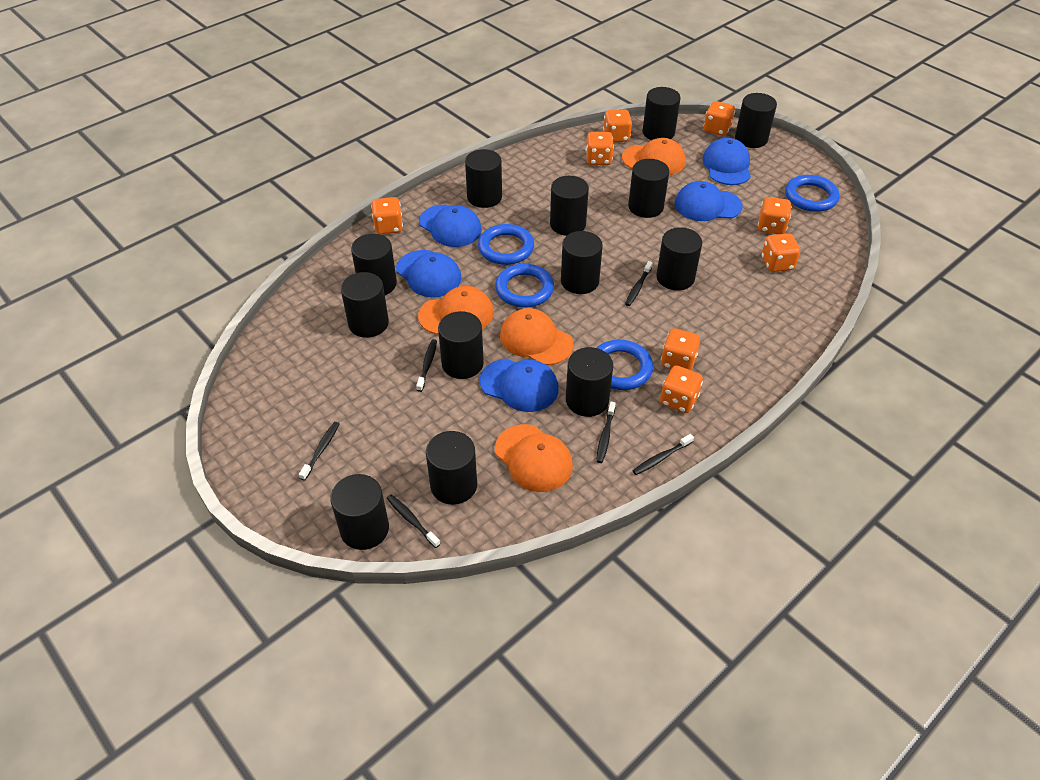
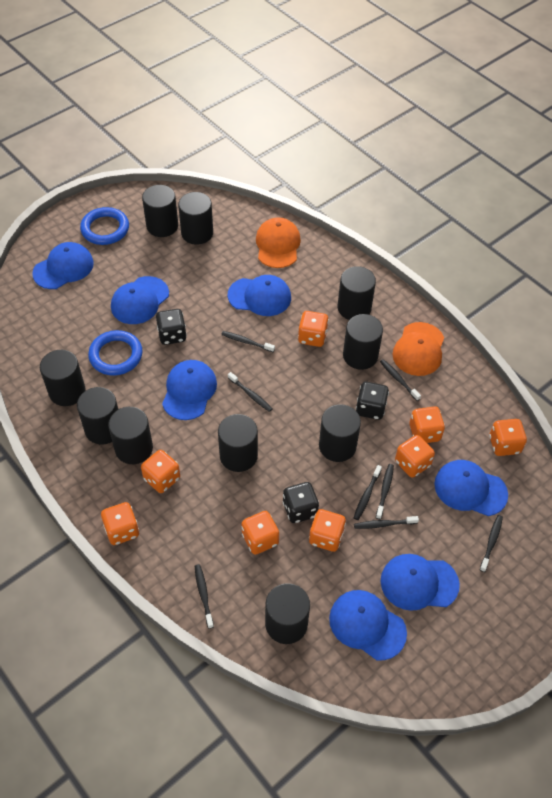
black cylinder: [330,474,389,550] [341,272,389,338] [351,234,397,295] [426,431,477,505] [438,311,484,379] [465,149,502,208] [550,176,589,236] [561,231,603,294] [566,347,613,417] [628,159,669,218] [643,87,680,140] [656,227,702,290] [735,93,777,148] = 13 -> [40,350,86,406] [77,387,118,444] [108,407,153,464] [142,185,178,237] [178,192,213,245] [218,414,258,472] [265,583,310,644] [319,404,361,462] [338,266,376,320] [343,314,383,370] = 10
black dice: none = 0 -> [156,309,187,345] [283,482,319,523] [356,382,389,420] = 3
black toothbrush: [299,422,339,481] [387,495,440,548] [416,339,437,392] [596,402,616,463] [625,261,653,306] [633,434,694,475] = 6 -> [195,564,214,629] [221,331,275,352] [228,372,273,412] [354,465,382,520] [354,516,419,529] [376,464,394,519] [380,359,421,401] [480,515,503,572] = 8
blue cap: [396,250,461,297] [419,205,482,247] [480,358,559,412] [675,181,742,221] [702,138,751,185] = 5 -> [32,242,94,289] [111,276,169,324] [162,360,217,420] [228,275,291,316] [329,590,407,660] [380,554,460,611] [434,460,508,516] = 7
blue ring: [478,224,534,265] [495,264,554,308] [596,340,653,390] [785,175,840,212] = 4 -> [80,207,129,245] [88,330,143,376] = 2
orange cap: [418,286,494,334] [495,424,573,492] [500,308,573,365] [622,138,685,175] = 4 -> [256,217,301,268] [393,322,444,376] = 2

